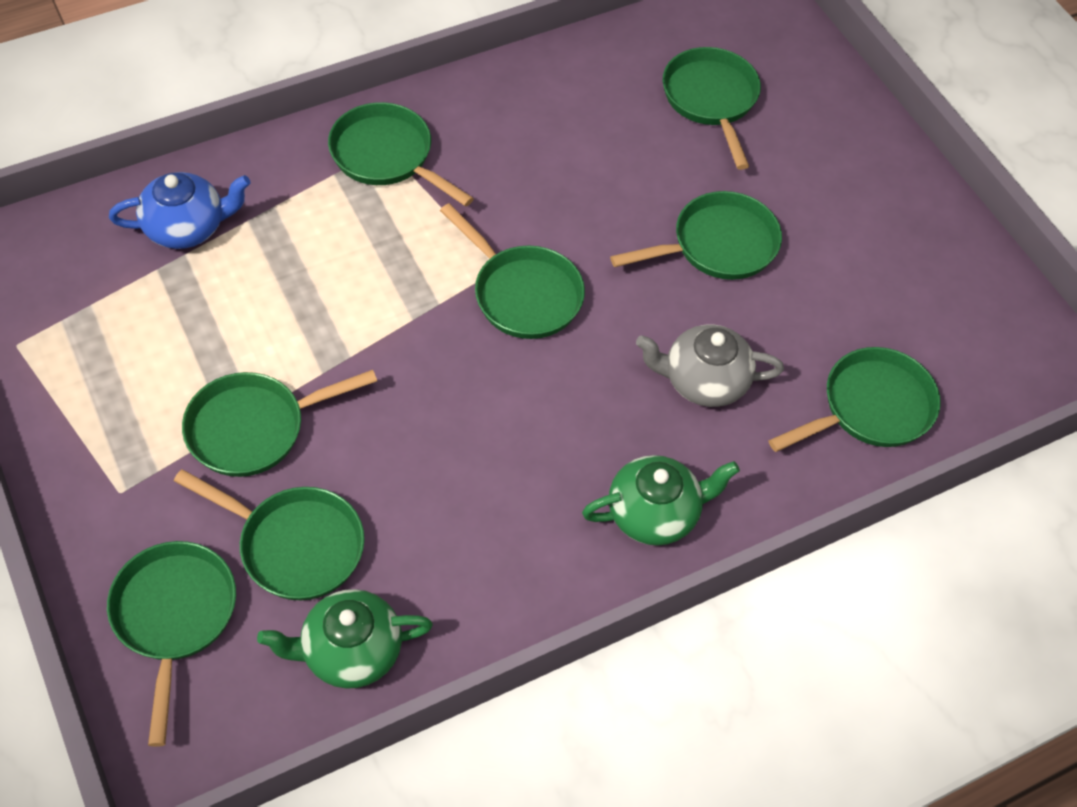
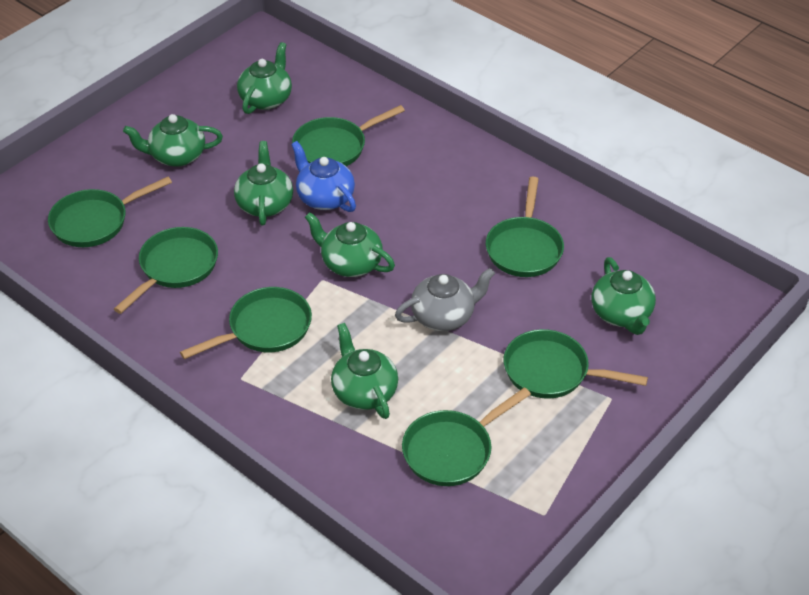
green pan: [107,541,236,747] [174,469,365,600] [182,370,377,477] [328,102,474,207] [440,203,585,339] [610,191,782,280] [663,47,761,170] [768,347,941,452] = 8 -> [48,177,172,247] [114,227,218,314] [180,287,312,359] [292,105,405,166] [402,387,531,486] [486,177,564,277] [504,329,648,399] = 7
green teapot: [257,589,433,689] [582,455,740,546] = 2 -> [123,114,223,167] [234,141,293,226] [237,42,292,114] [305,212,395,277] [331,323,398,419] [592,257,656,335] = 6

